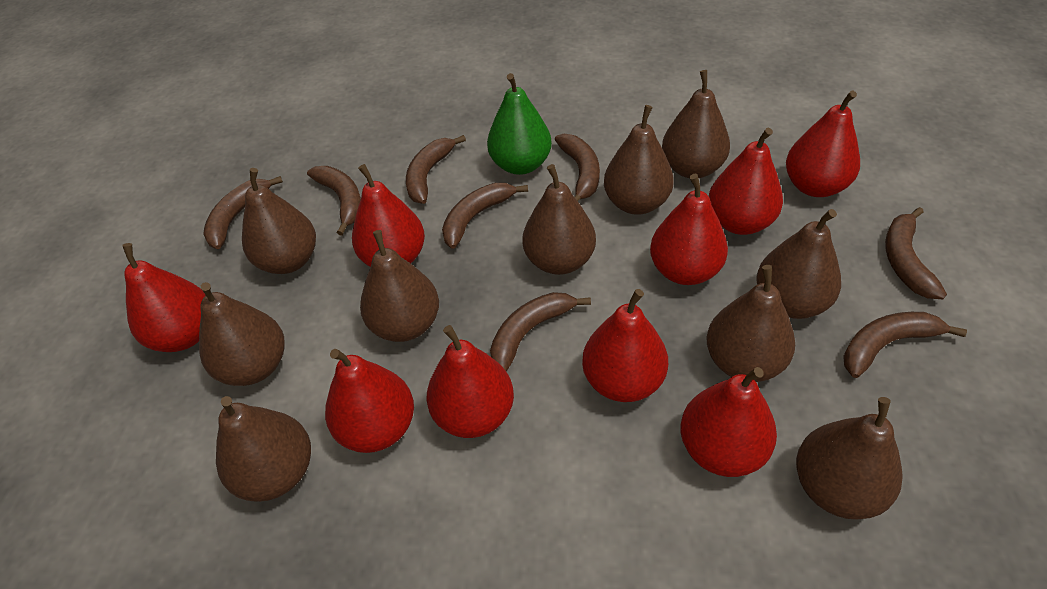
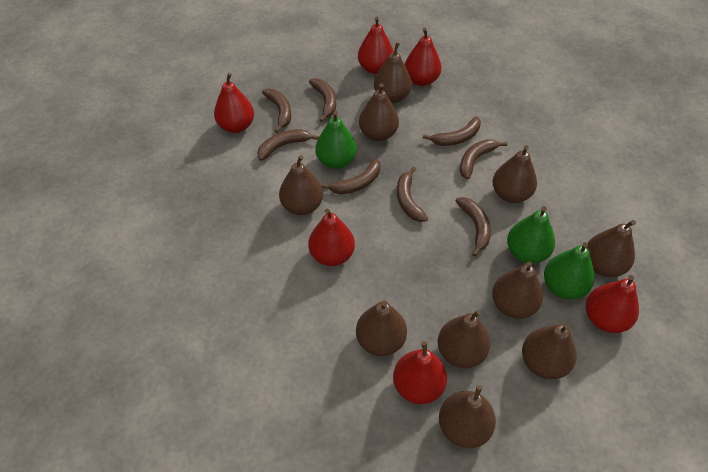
green pear: [487,73,552,175] = 1 -> [315,111,357,169] [507,206,555,264] [544,242,594,300] = 3
red pear: [122,243,206,352] [325,349,414,453] [352,164,425,267] [427,325,514,438] [582,289,668,402] [650,174,728,285] [680,367,777,477] [709,128,783,235] [786,91,860,197] = 9 -> [214,73,254,133] [308,209,355,266] [358,17,394,74] [393,341,447,404] [405,28,442,86] [586,275,639,333] = 6

